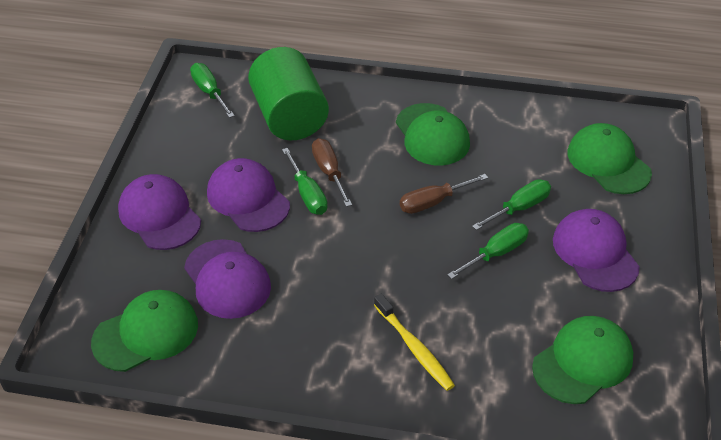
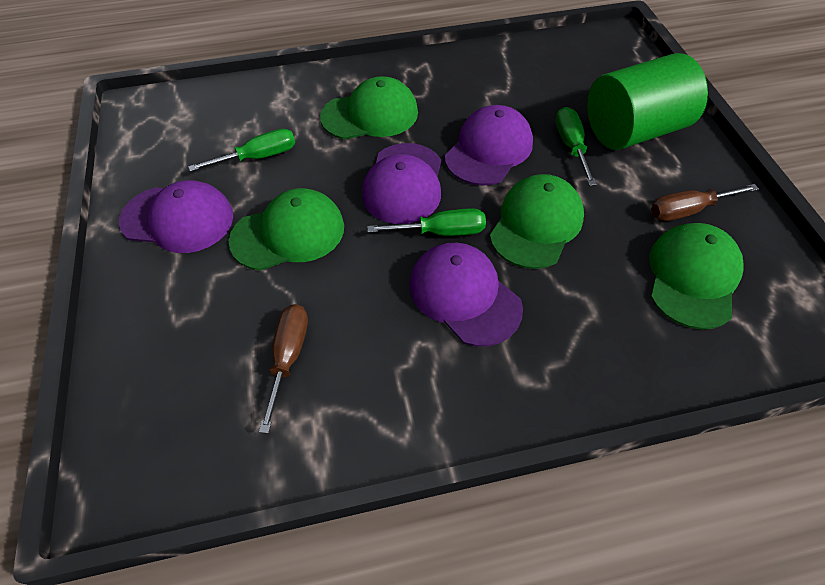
green screwdriver: [190,63,235,118] [282,148,328,215] [447,223,529,279] [472,179,551,230] = 4 -> [188,129,295,172] [367,208,486,236] [556,107,597,186] = 3
yellow toothbrush: [374,294,455,391] = 1 -> none = 0

